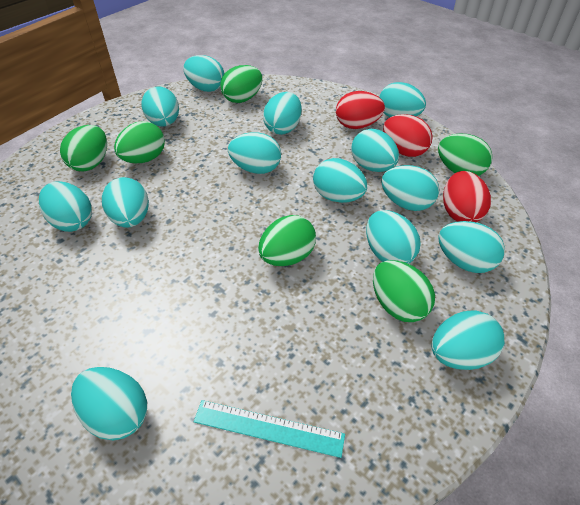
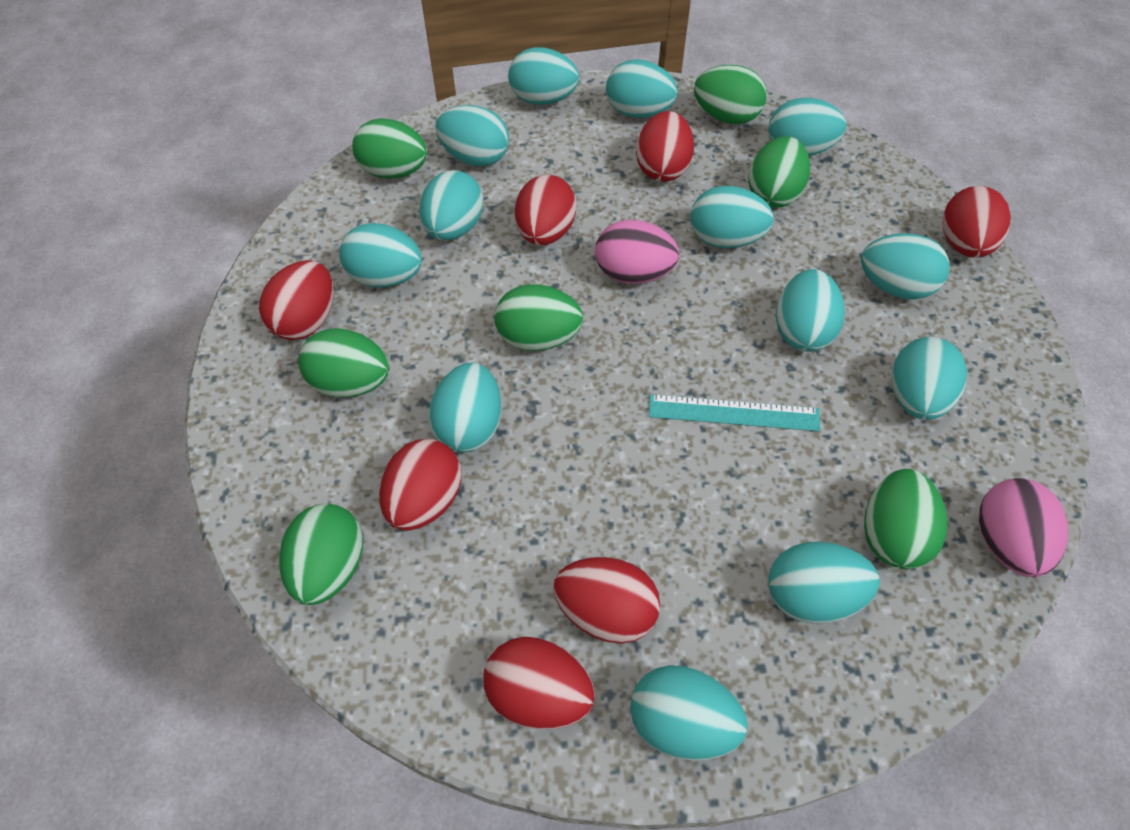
green egg: [60,125,107,171] [114,121,165,163] [220,65,263,103] [258,215,316,266] [373,260,435,322] [438,133,492,176] = 6 -> [279,504,363,605] [298,328,389,398] [352,118,427,179] [495,284,583,351] [694,65,767,124] [748,136,810,208] [864,469,948,569] = 7
pink egg: none = 0 -> [595,220,679,284] [979,478,1068,577] = 2
red egg: [336,91,385,129] [383,114,433,157] [443,171,491,222] = 3 -> [259,260,333,340] [379,439,462,531] [483,637,595,730] [515,175,576,246] [553,557,660,644] [636,111,694,182] [942,186,1011,258] = 7
turquoise egg: [39,181,92,232] [71,367,147,441] [102,177,149,228] [141,87,179,127] [183,55,224,92] [228,132,281,174] [263,92,302,135] [313,158,367,203] [351,129,399,172] [366,210,421,264] [379,82,426,117] [381,165,439,211] [431,310,504,370] [438,221,505,273] = 14 -> [339,223,422,288] [420,170,483,241] [429,363,501,453] [435,105,509,166] [508,47,579,105] [606,59,678,118] [630,665,747,761] [690,186,774,248] [768,98,846,156] [768,541,880,624] [776,269,845,352] [861,233,950,299] [891,337,967,420] = 13

